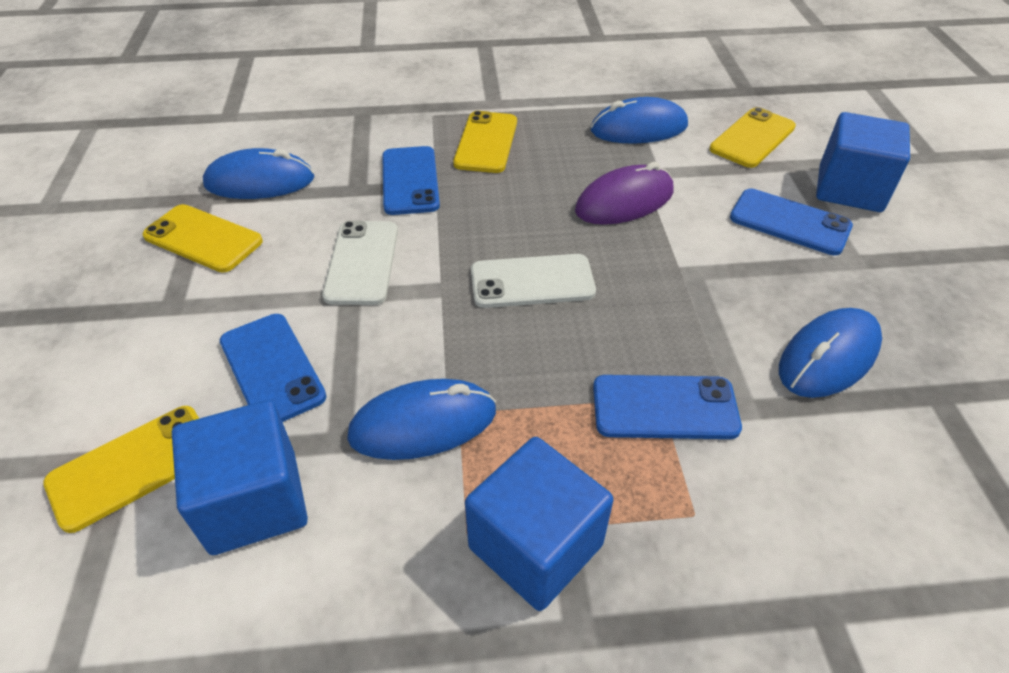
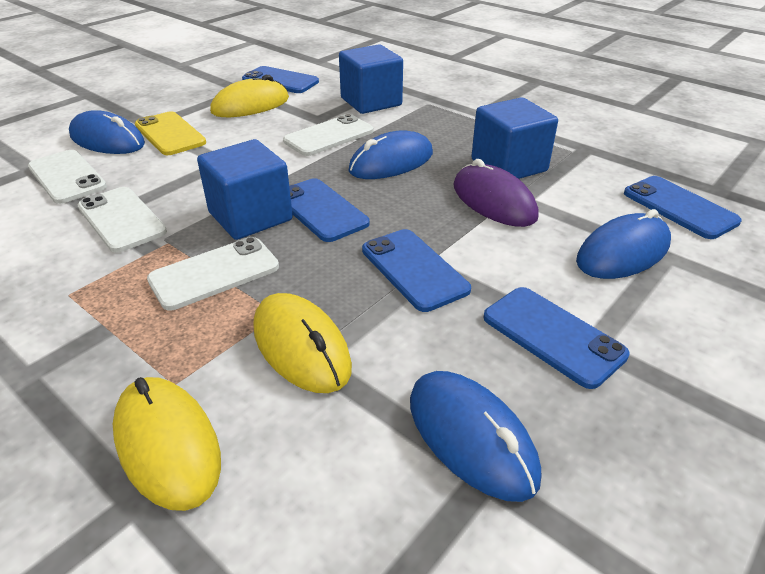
blue phone: [220,314,326,422] [382,146,440,215] [593,375,742,439] [730,189,853,255] = 4 -> [242,66,319,93] [289,178,370,242] [362,229,471,312] [483,287,630,389] [624,176,742,239] = 5
white phone: [322,221,398,305] [471,254,596,308] = 2 -> [28,150,107,204] [78,187,167,252] [147,237,279,310] [283,114,373,156] = 4
yellow mouse: none = 0 -> [113,377,221,511] [210,75,289,117] [254,293,352,393] = 3
yellow phone: [43,406,199,533] [142,204,263,273] [453,111,517,173] [710,107,796,168] = 4 -> [135,111,206,155] = 1

